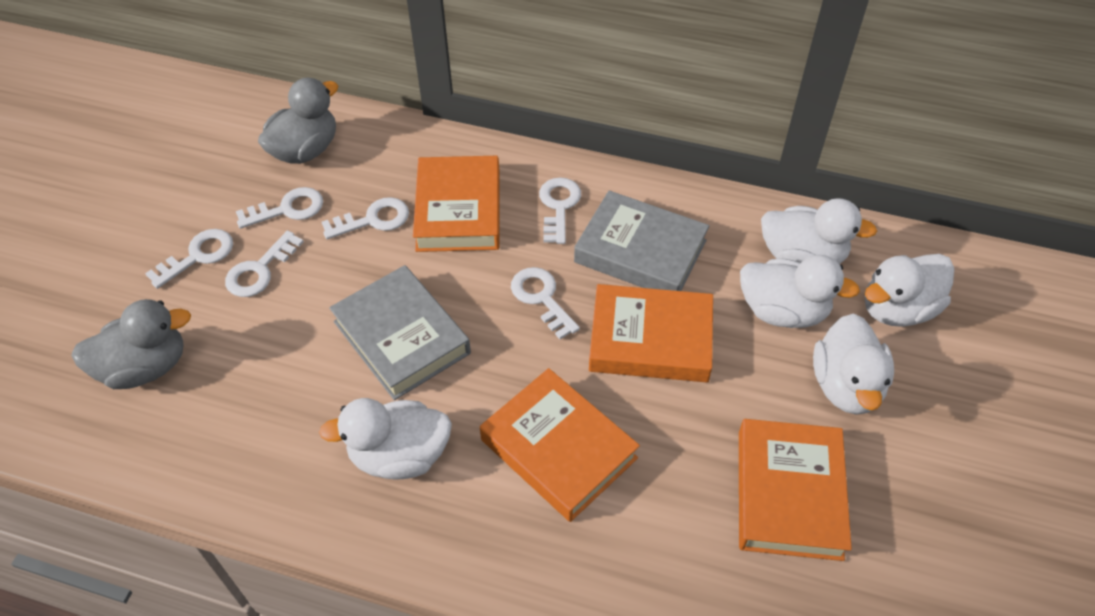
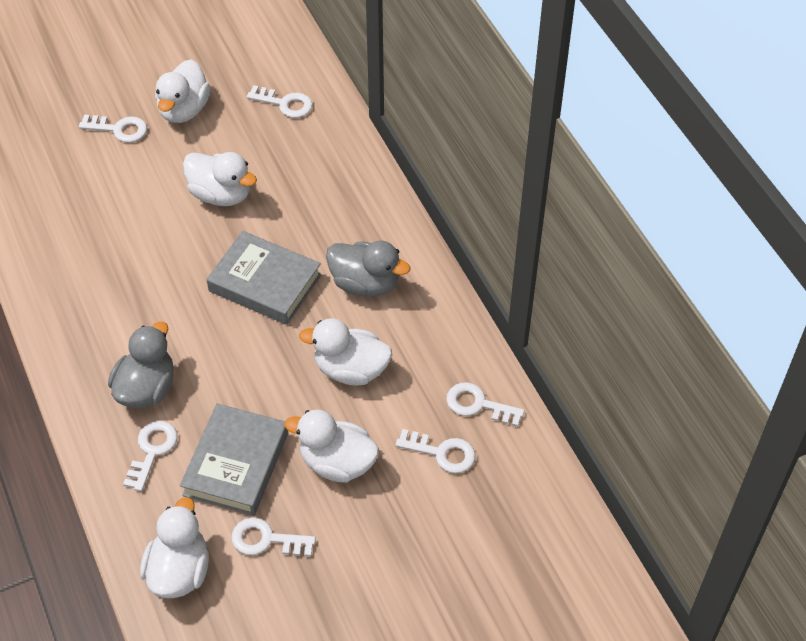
orange book: [413,156,500,252] [480,368,640,522] [589,284,713,382] [739,419,852,561] = 4 -> none = 0

